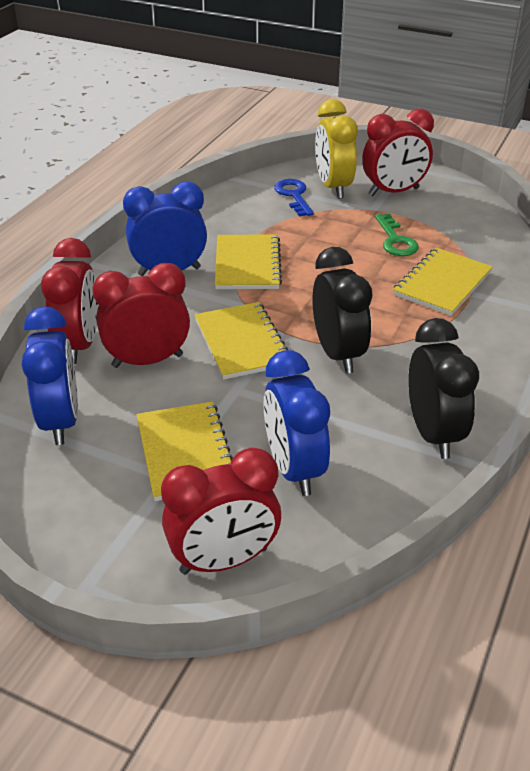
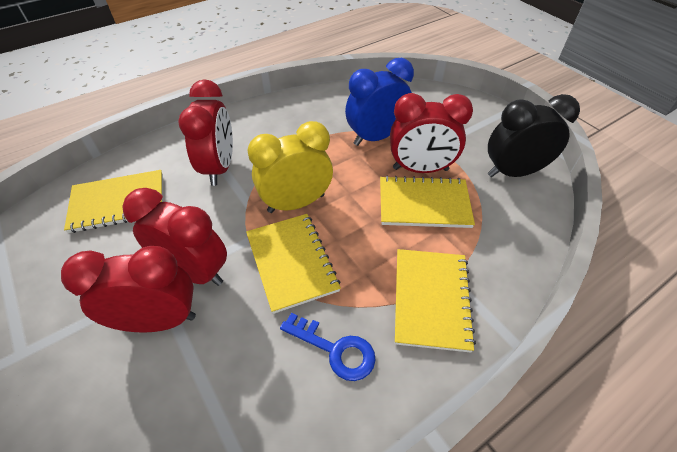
black clock: [312,247,372,374] [408,318,479,459] = 2 -> [488,94,580,177] = 1
blue clock: [22,306,78,445] [123,181,207,276] [263,350,330,496] = 3 -> [345,58,414,146] = 1
green key: [375,214,419,256] = 1 -> none = 0

